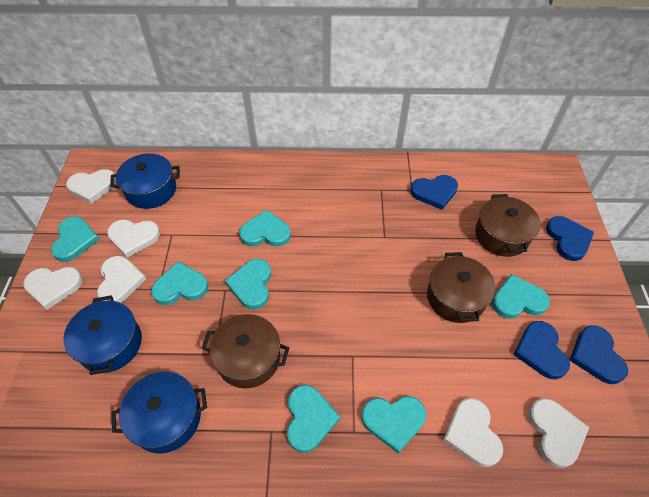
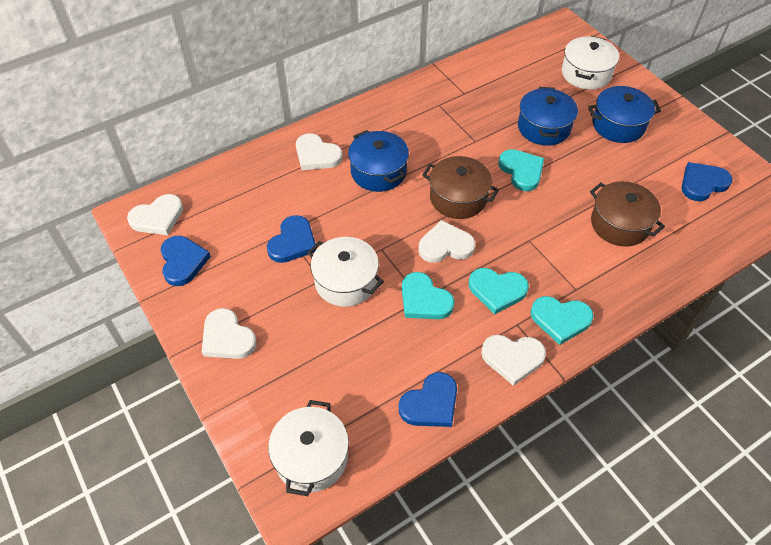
brown pot: [202,314,289,388] [427,252,495,323] [475,194,540,257] = 3 -> [422,156,499,219] [590,181,665,247] = 2
turquoise heart: [51,216,100,262] [151,262,208,305] [225,259,271,309] [239,210,291,247] [287,385,340,453] [361,396,426,453] [492,274,550,319] = 7 -> [402,272,455,319] [469,268,529,314] [498,149,544,191] [530,296,594,345] = 4
white heart: [23,267,83,310] [66,169,117,204] [97,256,146,303] [107,219,160,258] [443,398,503,467] [528,398,590,468] = 6 -> [127,194,183,235] [202,308,257,359] [296,133,343,170] [418,220,475,263] [481,335,546,386] = 5
white pot: none = 0 -> [268,400,349,496] [307,237,384,307] [562,36,619,90] = 3

